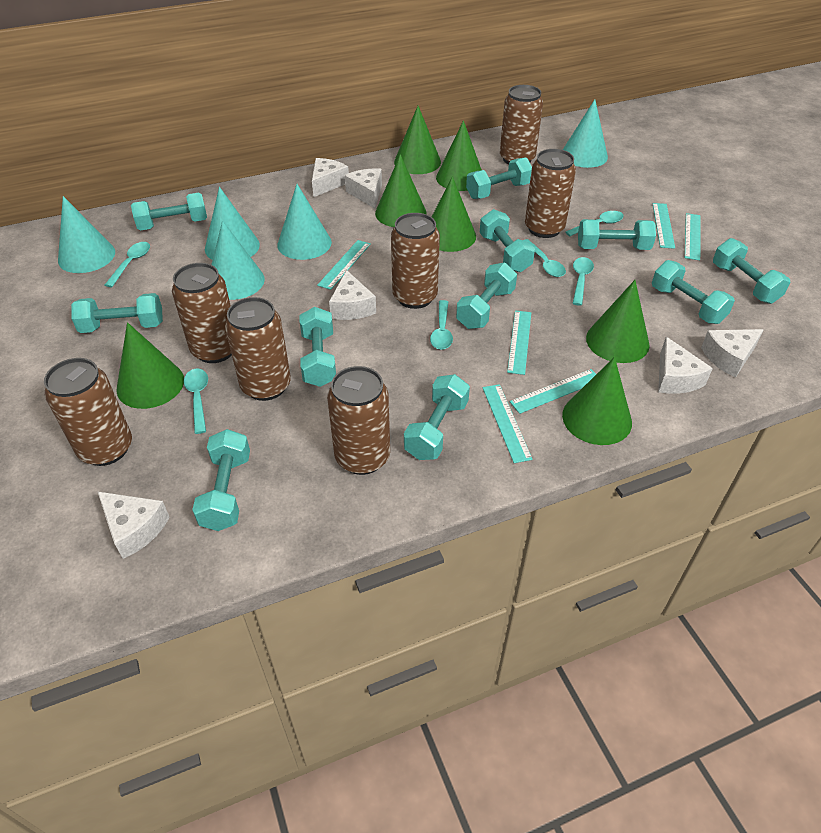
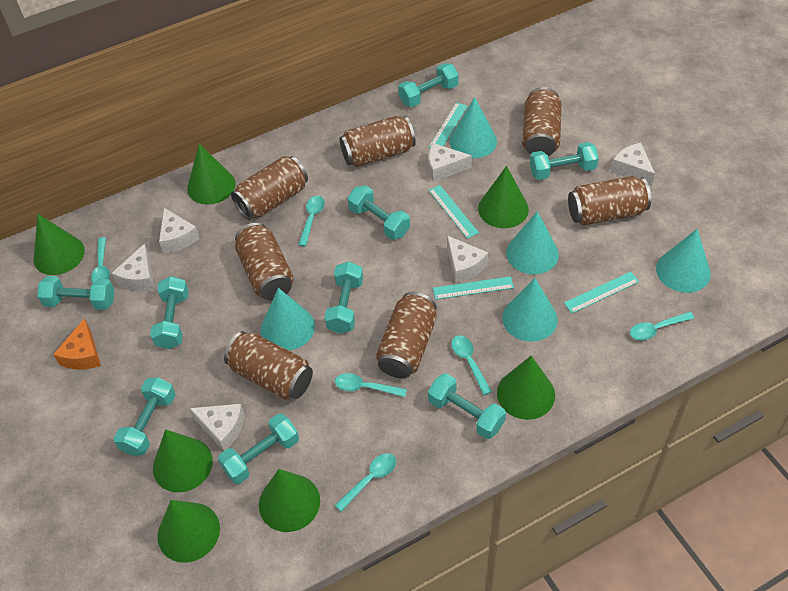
orange cheese: none = 0 -> [53,318,101,369] = 1
turquoise dumbbell: [71,293,163,333] [131,193,207,231] [192,429,250,531] [299,307,336,387] [404,374,470,460] [456,262,517,329] [466,157,532,199] [480,209,535,272] [578,219,656,250] [652,260,735,324] [713,238,790,304] = 11 -> [37,276,114,310] [114,377,175,456] [150,276,189,349] [218,413,299,484] [325,262,363,334] [348,185,410,240] [398,63,459,107] [428,373,506,439] [530,142,599,180] = 9
turquoise ruler: [317,240,371,290] [482,384,533,463] [507,311,531,375] [510,369,596,414] [653,203,675,249] [685,213,700,260] = 6 -> [429,102,468,148] [429,185,479,239] [433,276,514,300] [564,272,639,313] = 4

